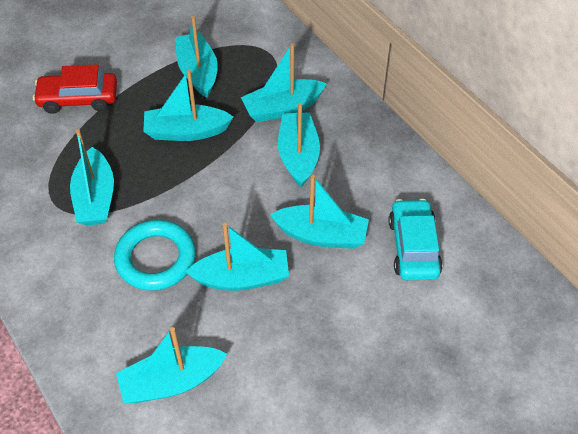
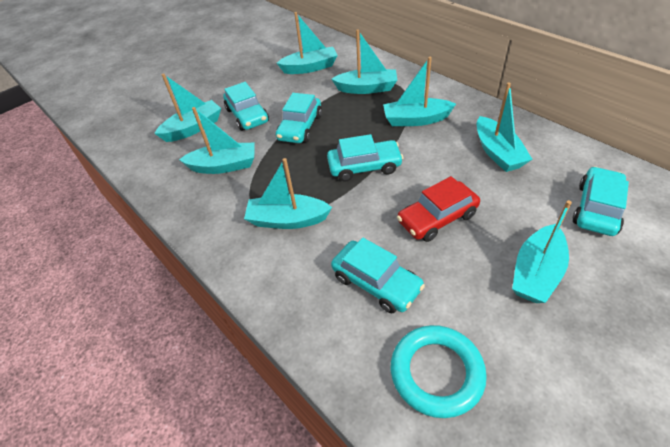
turquoise car: [388,199,443,280] = 1 -> [223,82,269,131] [276,93,322,143] [327,134,403,181] [331,238,425,313] [573,166,629,236] = 5

